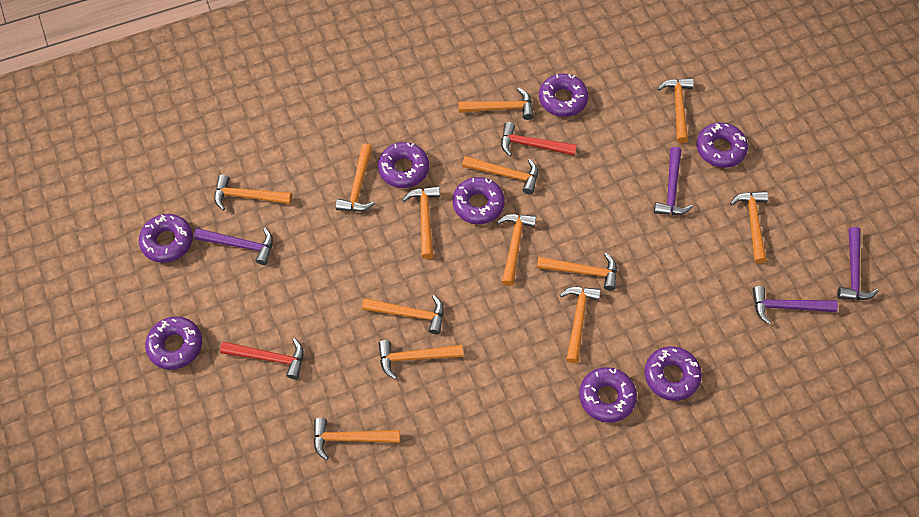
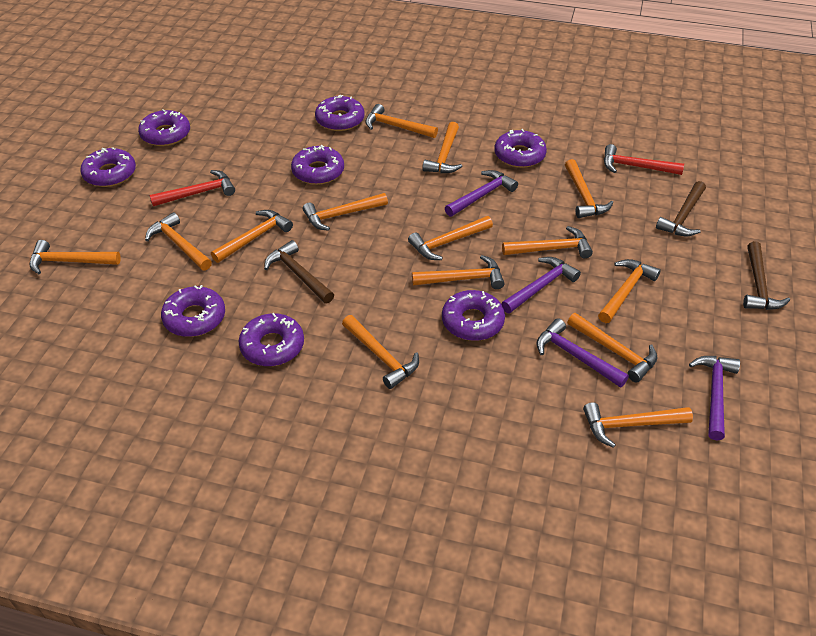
brown hammer: none = 0 -> [264,240,334,304] [656,181,706,236] [743,241,790,310] = 3
orange hammer: [214,175,292,211] [313,418,400,460] [336,144,375,211] [362,295,444,334] [378,340,463,379] [403,186,440,259] [459,87,534,120] [462,156,538,194] [497,214,536,286] [537,253,617,291] [560,287,601,363] [658,78,694,143] [730,191,768,264] = 13 -> [29,240,121,274] [145,212,212,271] [211,210,293,263] [303,193,388,231] [342,315,419,389] [365,104,438,138] [408,216,493,260] [412,255,505,289] [422,122,462,173] [502,226,593,258] [565,159,613,218] [567,313,658,383] [583,402,693,448] [598,259,661,323] = 14

